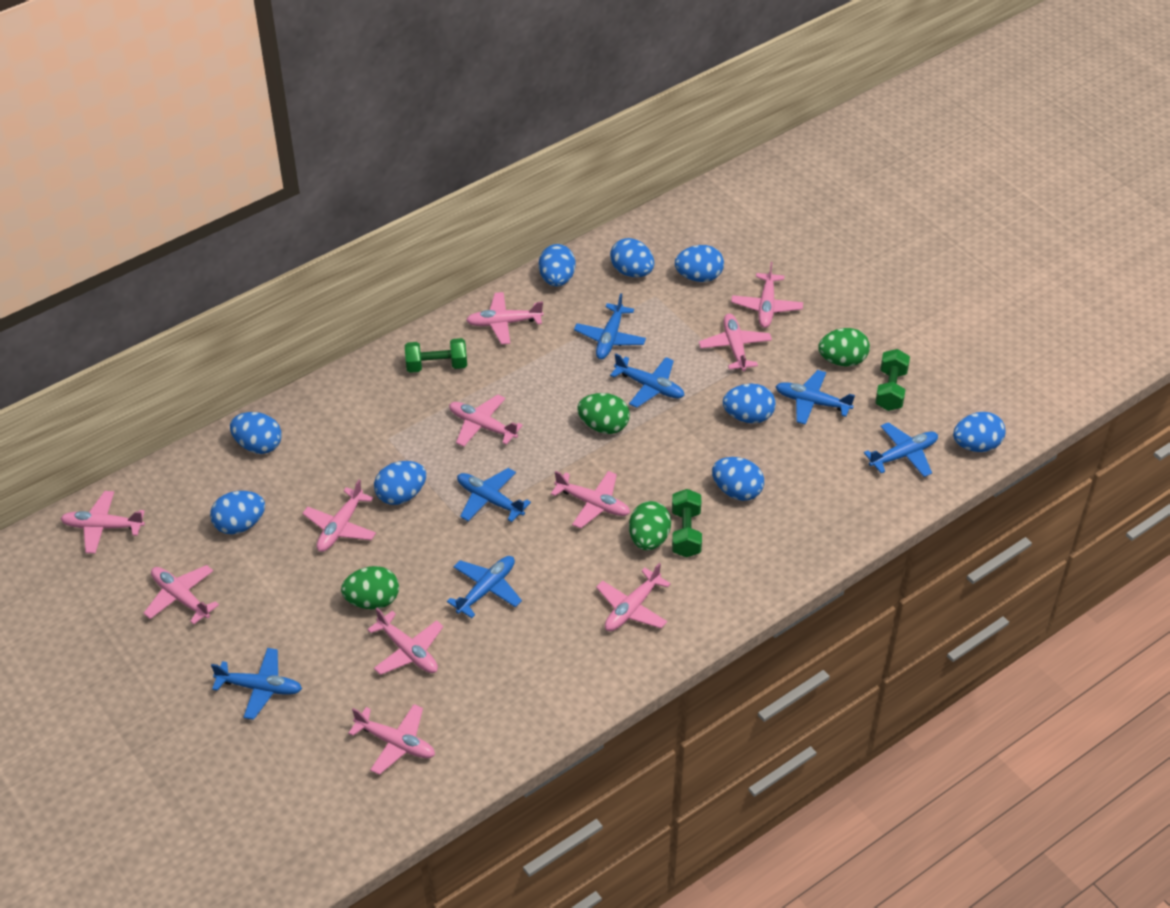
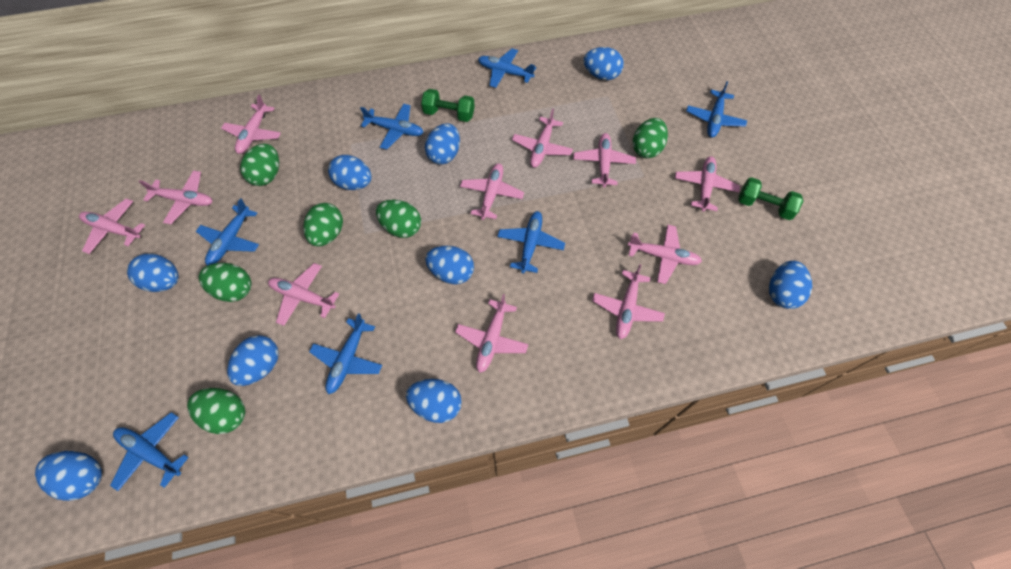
green dumbbell: [405,338,467,373] [672,489,702,558] [875,349,910,411] = 3 -> [421,89,475,122] [739,177,803,220] = 2
green egg: [341,566,399,609] [577,393,630,434] [629,501,671,550] [818,328,870,366] = 4 -> [187,388,245,434] [199,263,252,302] [240,144,279,186] [304,203,343,247] [376,199,421,238] [633,118,668,158] = 6

